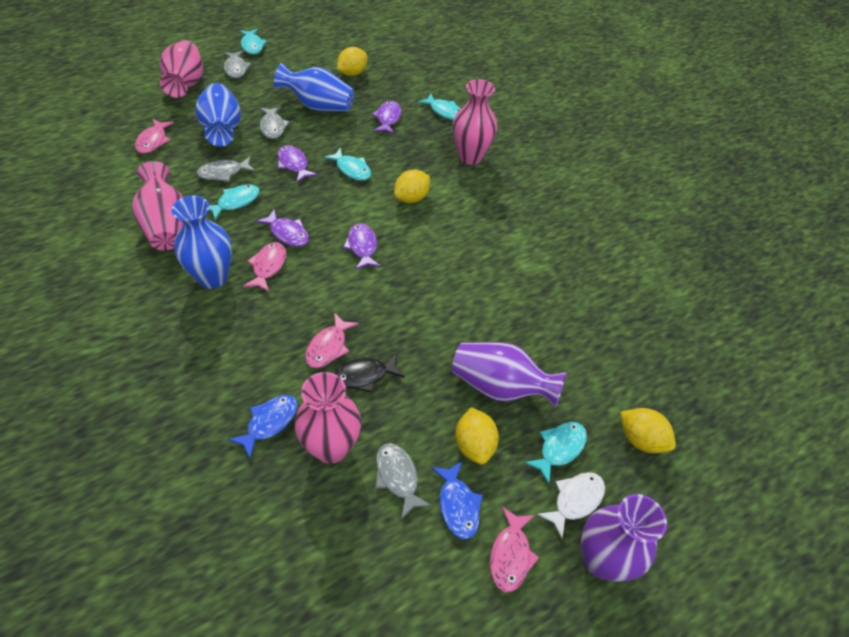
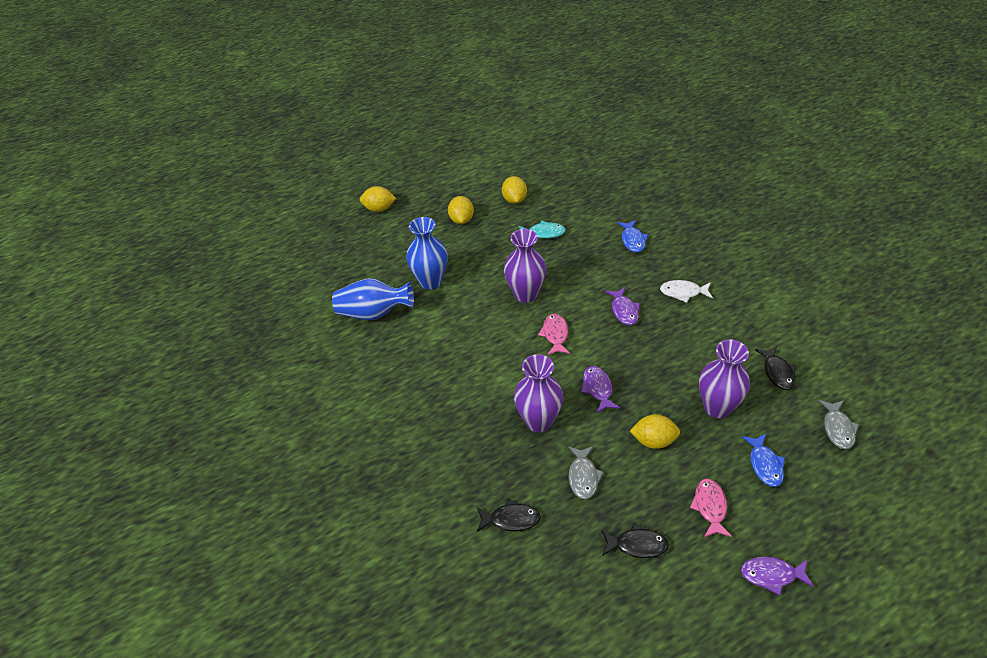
black fish: [334,354,404,393] = 1 -> [477,499,541,532] [601,523,669,558] [755,346,796,390] = 3
blue vase: [171,196,232,289] [195,83,241,147] [274,63,354,112] = 3 -> [332,278,414,320] [406,217,448,290] = 2
grey fish: [197,156,256,182] [223,51,252,78] [260,106,290,139] [375,443,432,519] = 4 -> [568,446,604,499] [818,400,859,449] = 2
pink fish: [135,119,174,154] [243,242,286,292] [305,313,358,368] [490,507,539,592] = 4 -> [538,314,570,355] [690,479,732,537] = 2
pink vase: [132,161,183,250] [160,40,203,98] [295,372,361,464] [453,79,497,165] = 4 -> none = 0
purple fish: [256,209,309,247] [278,145,318,183] [343,223,381,270] [371,101,401,134] = 4 -> [581,366,620,413] [605,287,640,325] [741,557,814,595] = 3
purple vase: [452,342,566,408] [581,494,667,582] = 2 -> [504,229,546,303] [514,354,563,432] [699,340,750,418] = 3
turquoise fish: [209,184,260,220] [239,29,267,54] [324,148,371,181] [418,94,460,120] [524,422,587,484] = 5 -> [518,221,566,239] = 1

